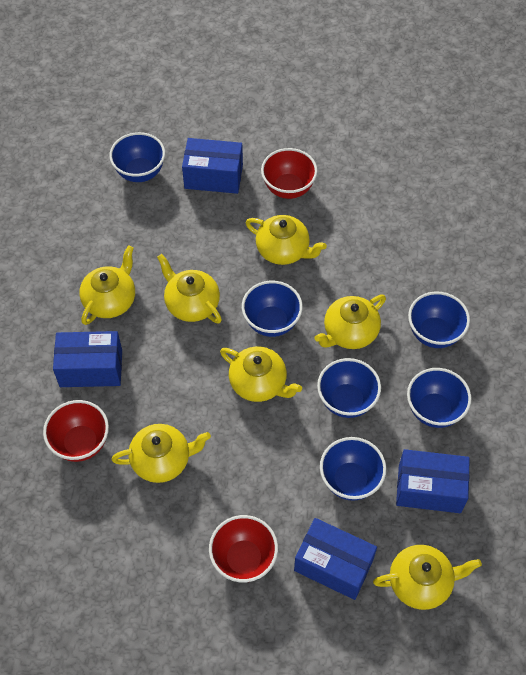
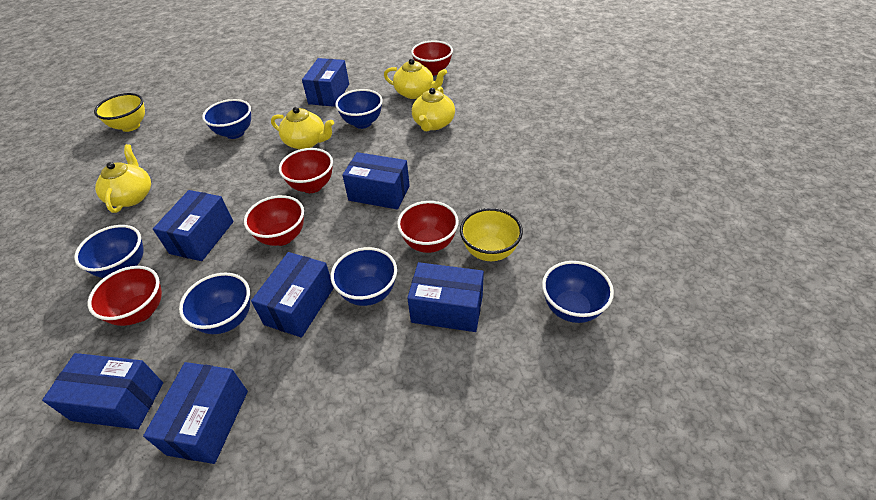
blue box: [53,331,122,387] [182,138,243,194] [294,518,377,600] [396,449,470,513] = 4 -> [42,353,163,429] [143,362,248,464] [153,190,233,261] [251,252,334,338] [302,58,349,107] [342,152,410,209] [407,262,484,332] = 7
red bowl: [43,400,109,462] [209,515,278,583] [261,148,317,199] = 3 -> [88,266,162,326] [244,195,304,246] [279,148,333,193] [397,201,459,253] [411,41,453,76] = 5
yellow bowl: none = 0 -> [94,93,145,132] [460,208,523,261] = 2
yellow teapot: [79,245,135,325] [112,424,211,483] [157,254,222,324] [220,346,302,402] [246,215,327,265] [315,295,386,349] [373,545,482,610] = 7 -> [95,144,151,213] [271,107,334,149] [384,59,447,99] [412,86,455,131] = 4

